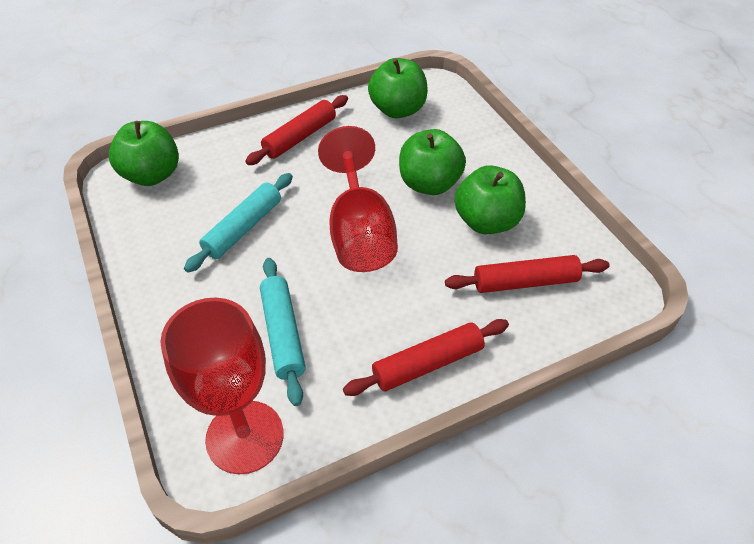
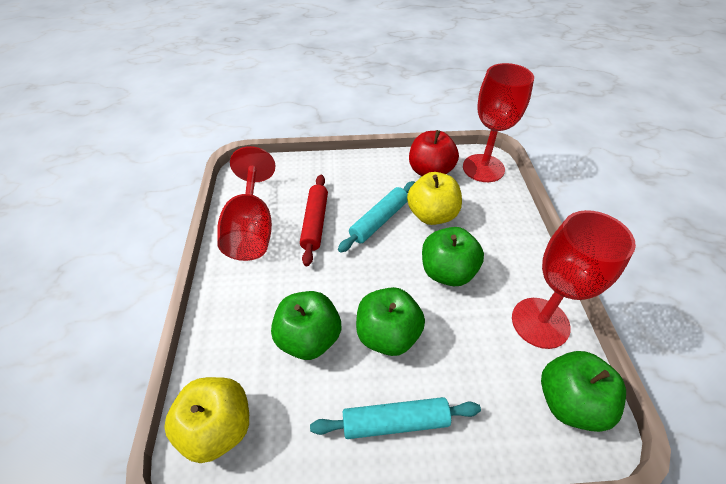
red apple: none = 0 -> [409,130,459,176] = 1
red goblet: [160,298,284,474] [318,126,398,272] = 2 -> [217,146,275,261] [463,63,534,182] [512,210,636,349] = 3
red rolling pin: [245,95,348,165] [343,319,509,396] [445,255,609,293] = 3 -> [300,175,328,266] = 1
yellow apple: none = 0 -> [164,377,249,463] [407,172,462,225] = 2

